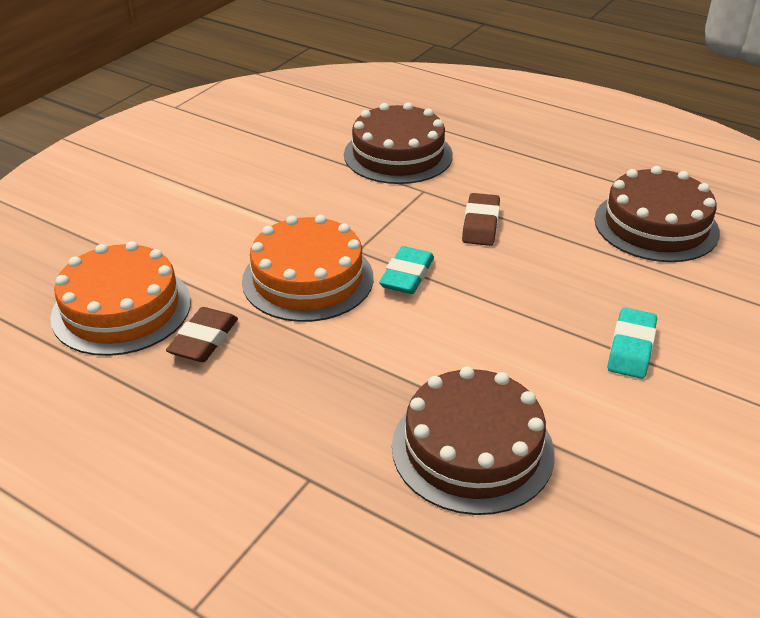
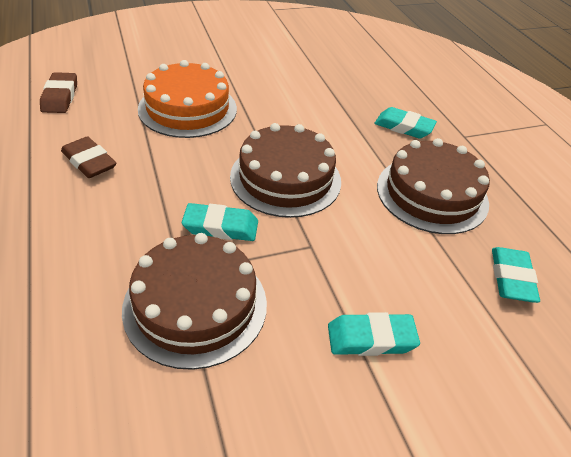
orange cake: [50,241,191,356] [242,215,374,322] = 2 -> [138,60,237,138] = 1
turquoise eraser: [379,246,434,294] [608,307,657,379] = 2 -> [182,203,258,241] [328,312,420,356] [374,107,437,138] [492,247,540,303] = 4

